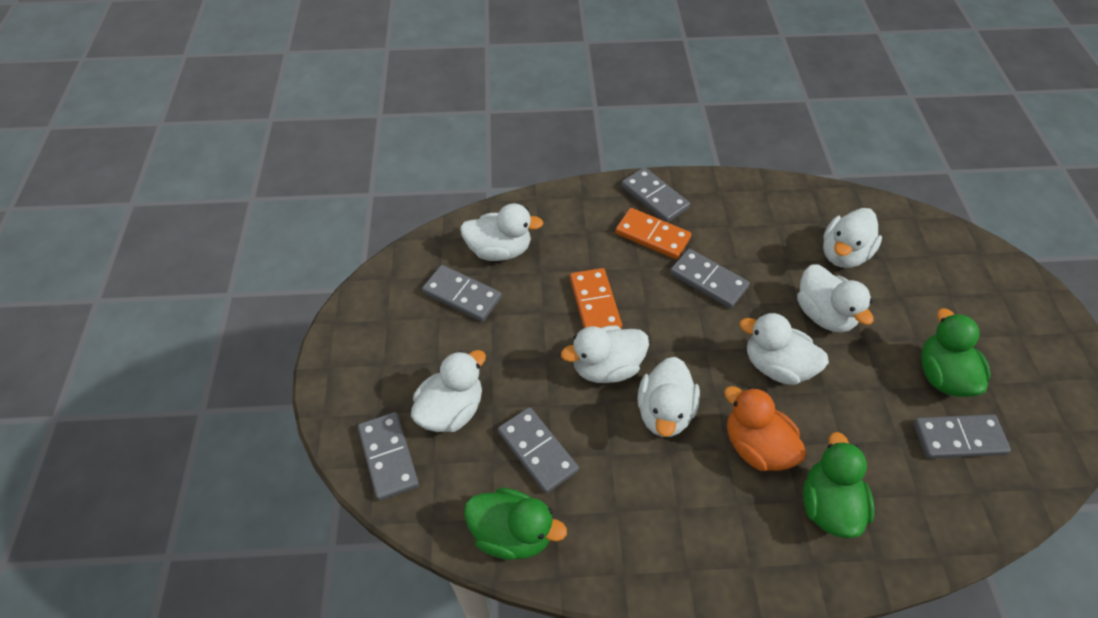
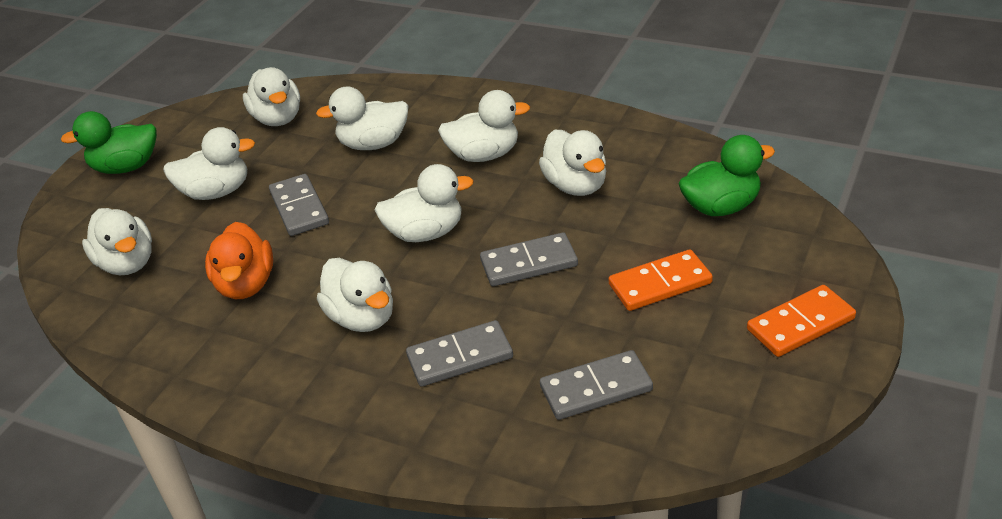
green duck: [464,488,567,560] [803,432,875,539] [921,308,991,397] = 3 -> [61,111,157,174] [678,135,775,216] = 2
grey domino: [358,412,419,501] [422,265,502,322] [498,407,579,494] [621,167,690,223] [670,249,750,309] [913,414,1011,459] = 6 -> [269,174,329,236] [406,320,513,387] [480,233,578,286] [540,350,653,420] = 4
white duck: [411,350,486,432] [460,203,543,261] [561,326,649,383] [637,357,700,437] [740,313,829,385] [797,264,874,333] [823,208,882,268] = 7 -> [82,208,152,275] [163,127,255,200] [243,67,300,126] [316,86,408,150] [317,258,393,332] [374,164,474,242] [438,90,530,162] [539,130,606,196] = 8

